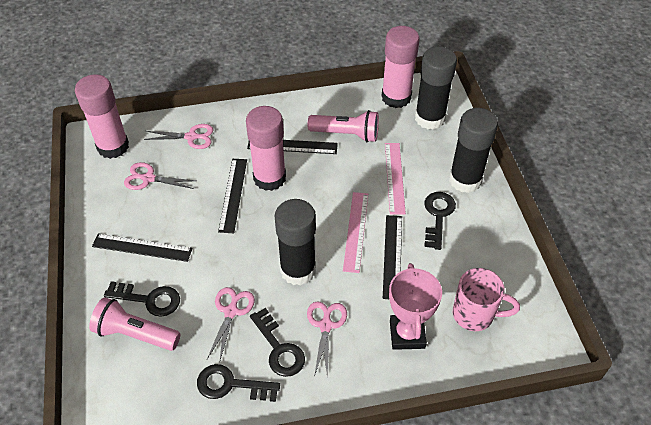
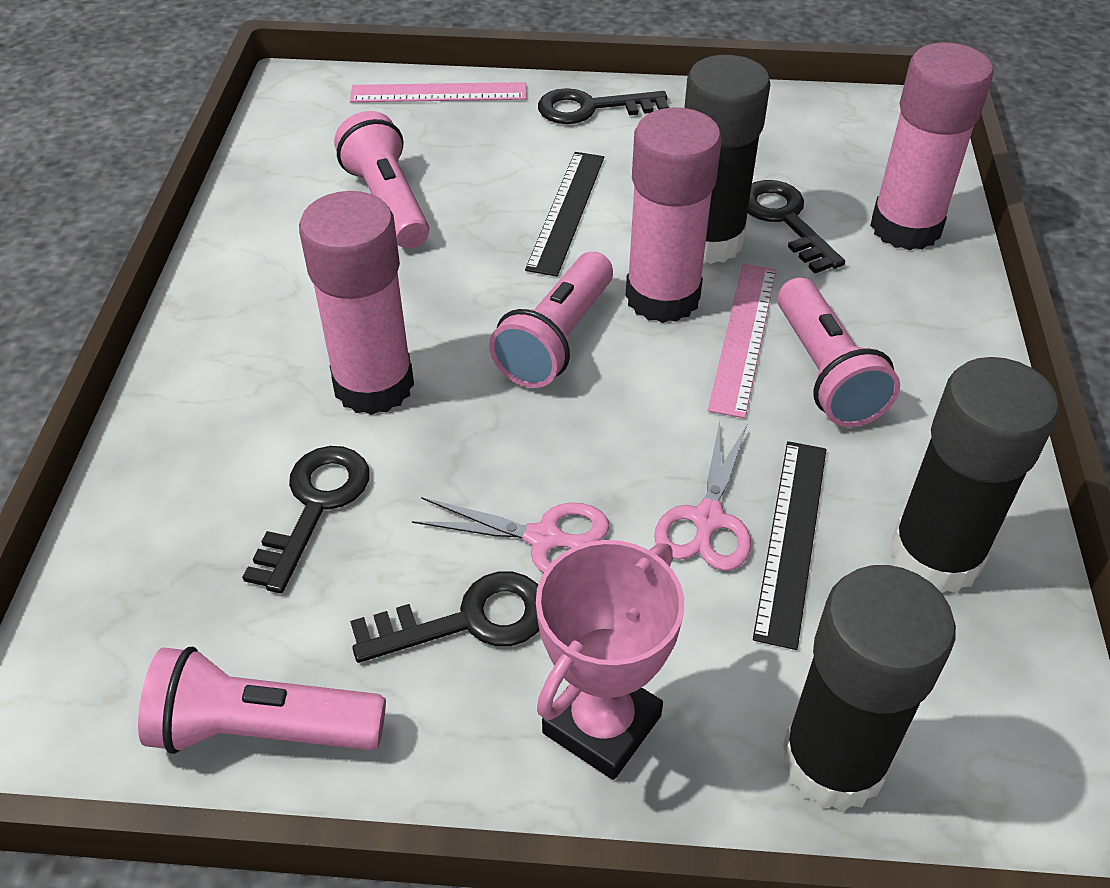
black ruler: [92,234,192,262] [218,159,247,233] [247,140,338,154] [383,215,402,299] = 4 -> [525,152,604,276] [753,441,826,650] = 2
pink flashlight: [89,297,180,351] [308,110,379,142] = 2 -> [138,647,386,754] [334,111,429,249] [489,252,613,388] [777,277,900,427] = 4
pink mug: [453,268,520,331] = 1 -> none = 0
pink scissors: [124,162,196,190] [144,124,214,149] [207,287,255,363] [307,301,347,379] = 4 -> [412,497,610,573] [654,421,751,571] = 2

